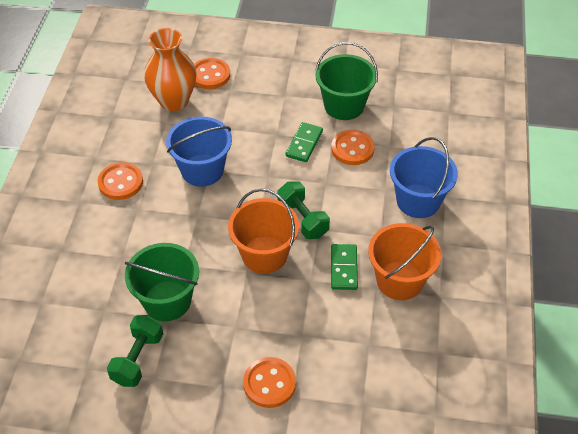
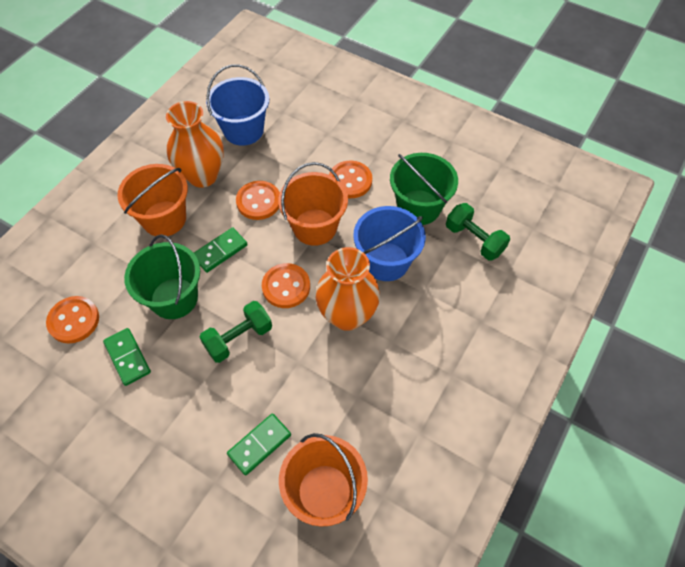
green domino: [286,122,323,162] [331,244,358,290] = 2 -> [103,328,151,386] [194,227,248,273] [227,413,291,476] = 3
orange bucket: [228,188,299,274] [368,223,441,300] = 2 -> [118,164,188,236] [278,162,348,246] [279,433,368,527] = 3
orange vase: [144,28,196,111] = 1 -> [166,101,224,188] [316,247,380,331] = 2

